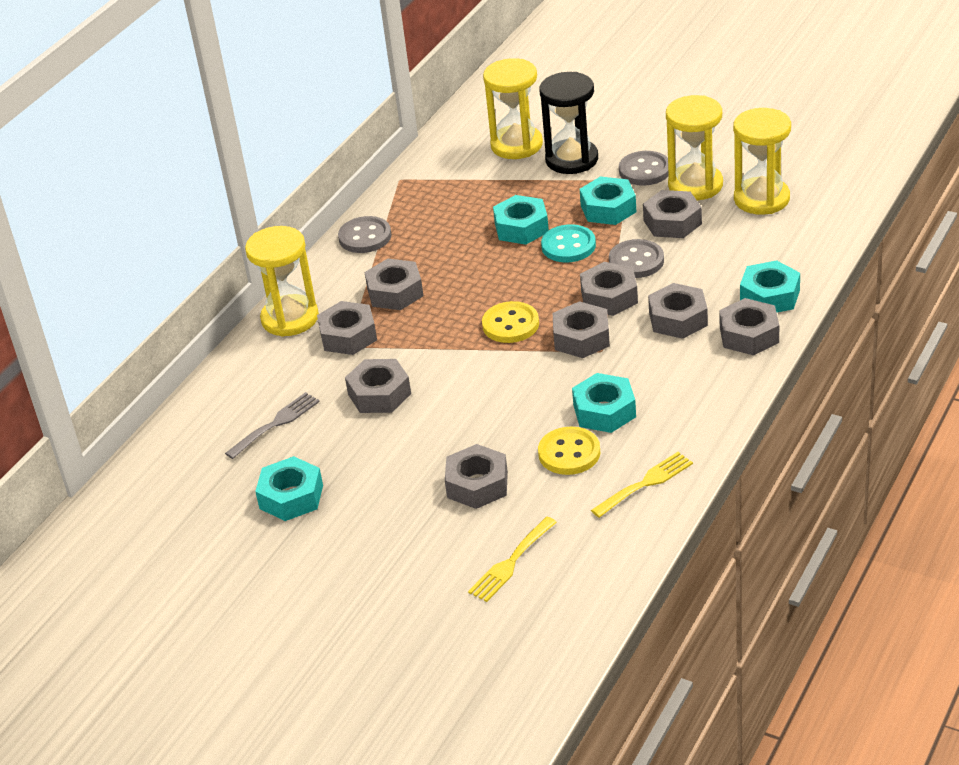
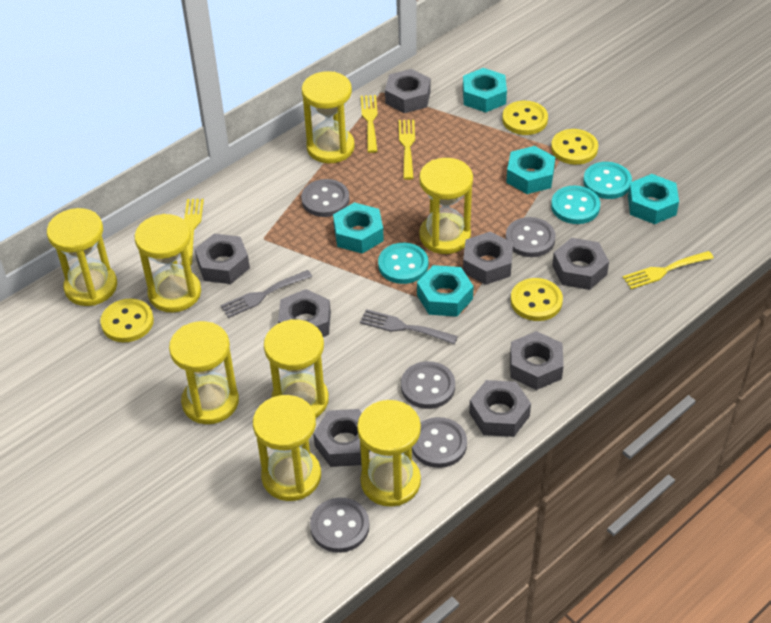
black hourglass: [539,72,598,174] = 1 -> none = 0
grey button: [338,216,391,253] [609,239,664,278] [619,151,669,186] = 3 -> [301,179,349,217] [310,498,370,553] [401,361,455,409] [412,417,467,468] [506,217,556,257] = 5
grey fork: [225,392,320,459] = 1 -> [220,270,312,318] [360,309,458,344] = 2
grey nut: [317,301,377,355] [345,359,411,413] [365,258,423,310] [445,444,508,509] [553,301,610,358] [580,262,638,316] [643,190,702,238] [648,283,708,339] [719,298,779,355] = 9 -> [195,234,250,284] [278,289,331,337] [313,409,370,467] [385,69,431,113] [463,232,513,285] [469,380,531,437] [510,331,564,390] [552,238,609,290] = 8
turquoise button: [541,224,596,263] = 1 -> [378,243,428,284] [551,186,600,224] [583,162,632,199] = 3
yellow button: [482,301,539,343] [538,427,600,475] = 2 -> [100,299,154,342] [502,101,548,135] [511,278,563,321] [551,129,598,165] = 4
yellow fork: [468,517,557,602] [591,452,693,518] = 2 -> [181,199,204,265] [361,95,378,153] [399,120,415,180] [622,251,714,289] = 4
yellow hourglass: [245,226,319,337] [483,58,543,159] [666,95,723,200] [733,108,791,215] = 4 -> [47,208,117,306] [134,214,201,313] [169,321,239,424] [253,395,321,501] [264,319,329,418] [302,71,355,163] [357,400,421,507] [419,158,473,254] = 8

